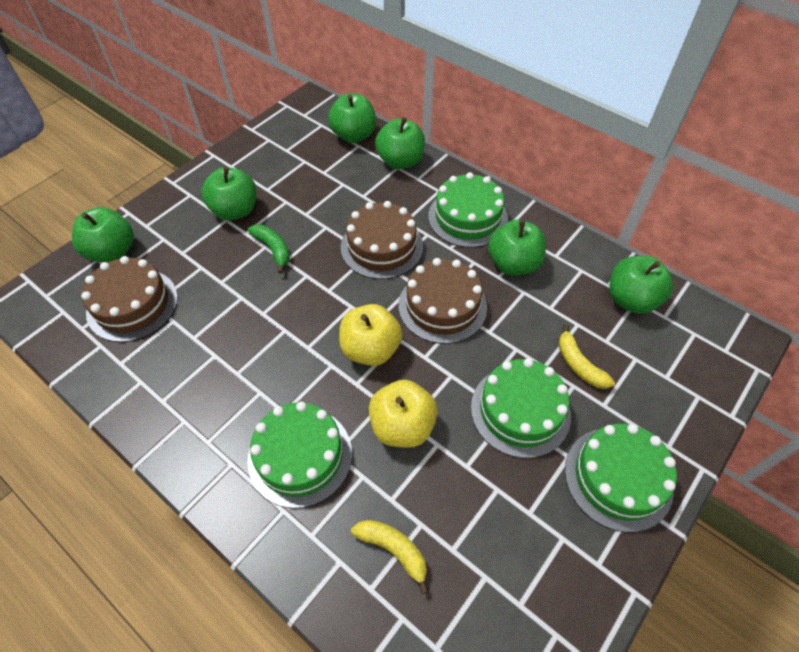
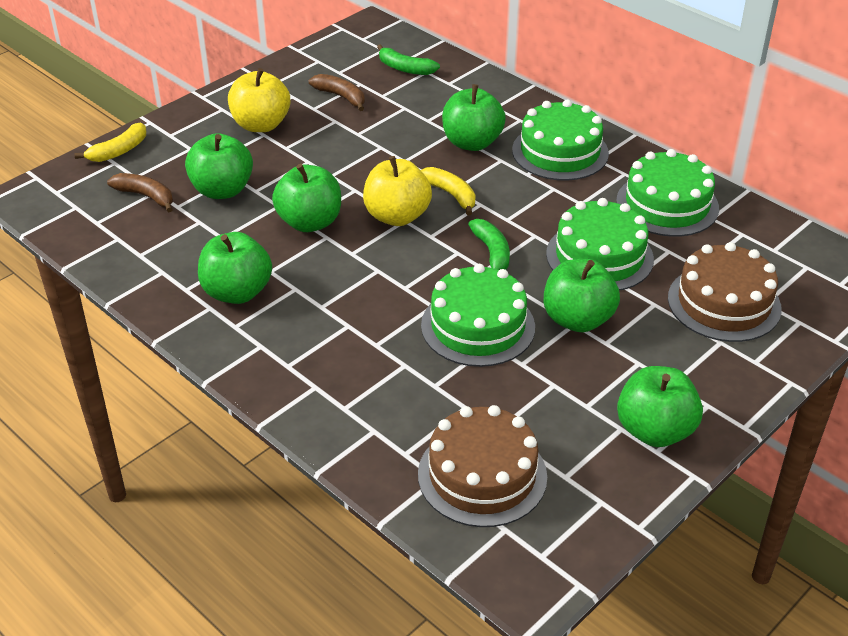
brown banana: none = 0 -> [107,173,173,212] [309,74,365,111] = 2
brown cake: [81,256,178,342] [341,201,423,279] [399,258,487,344] = 3 -> [418,405,547,527] [668,242,782,342] = 2
green banana: [247,224,290,274] = 1 -> [377,44,440,75] [468,219,510,270] = 2

